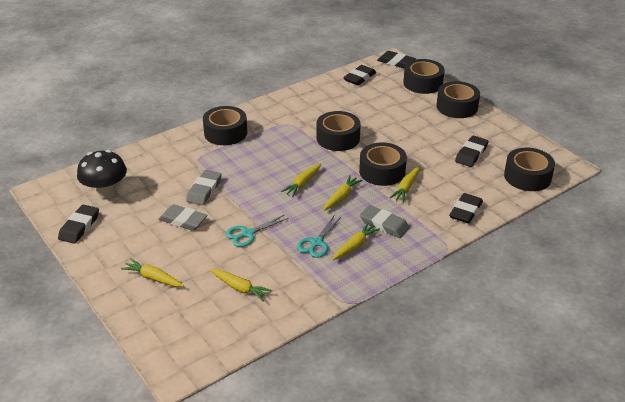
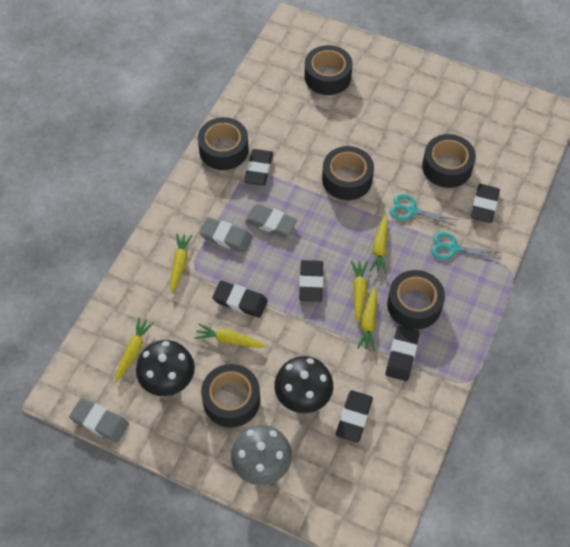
black eraser: [58,205,99,244] [343,65,376,85] [377,51,416,69] [449,193,483,223] [455,135,488,167] = 5 -> [212,281,268,318] [244,149,273,186] [299,260,323,302] [336,390,373,443] [386,326,420,381] [471,184,500,223] = 6
black mushroom: [77,150,127,199] = 1 -> [136,340,195,396] [274,356,333,413] = 2
grey mushroom: none = 0 -> [231,425,292,485] = 1

